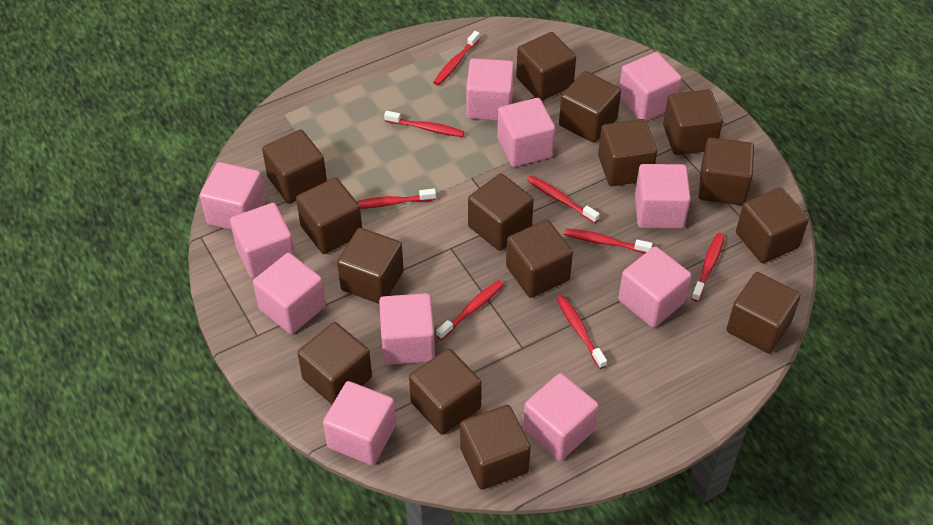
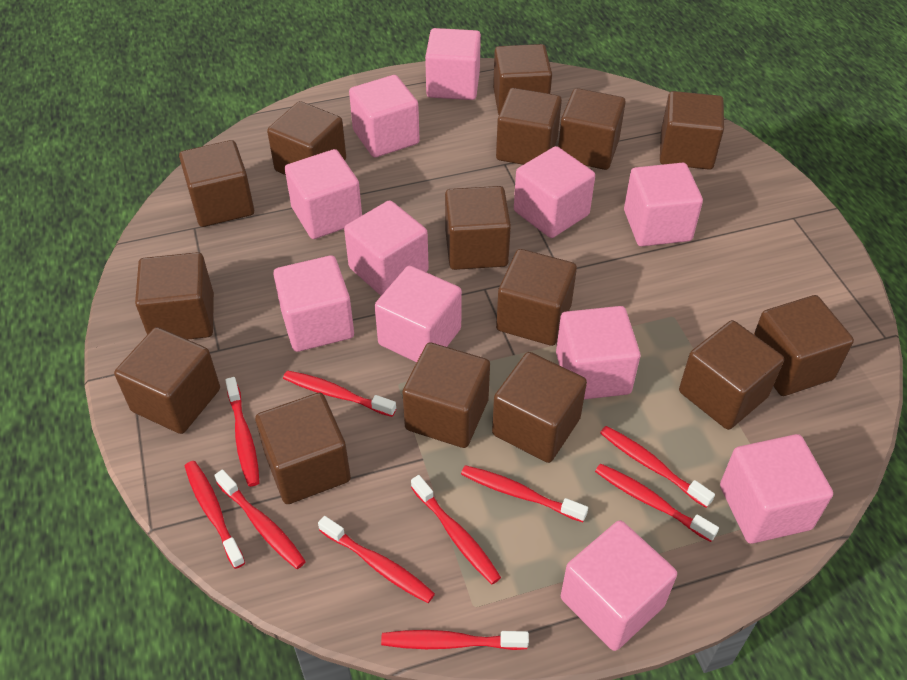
red toothbrush: [357,189,436,209] [384,111,465,137] [433,31,480,86] [436,280,504,340] [527,176,600,223] [556,295,607,369] [564,229,653,253] [691,233,725,302] = 8 -> [185,461,245,569] [214,469,306,569] [225,377,260,487] [283,370,396,417] [318,516,435,603] [381,630,529,650] [411,475,501,584] [461,465,588,522] [595,463,719,542] [600,426,715,508] = 10

